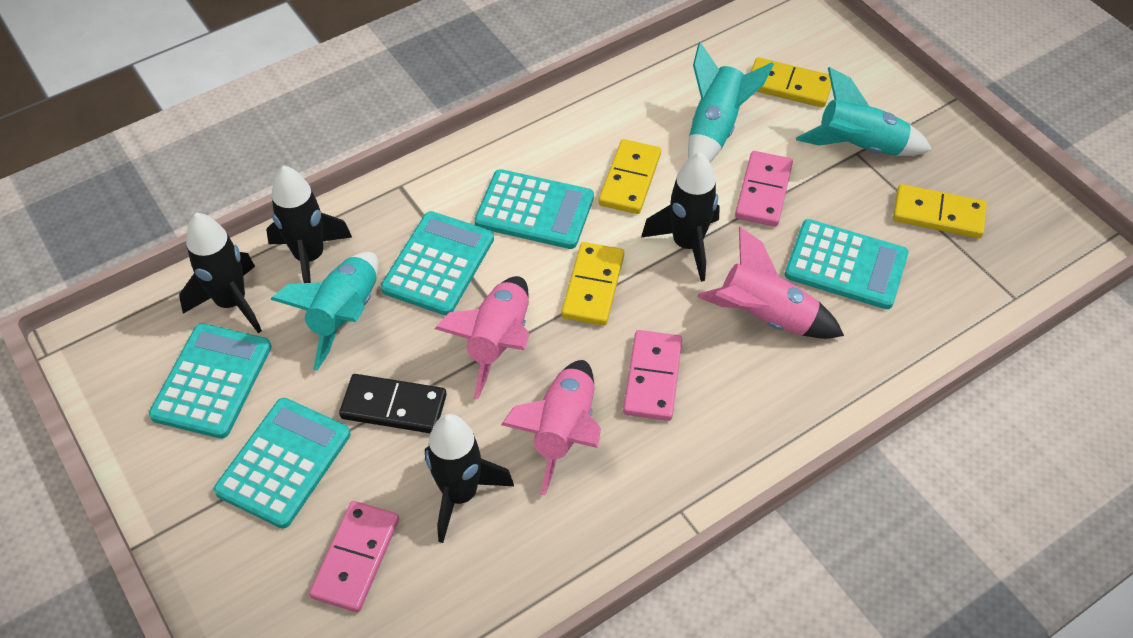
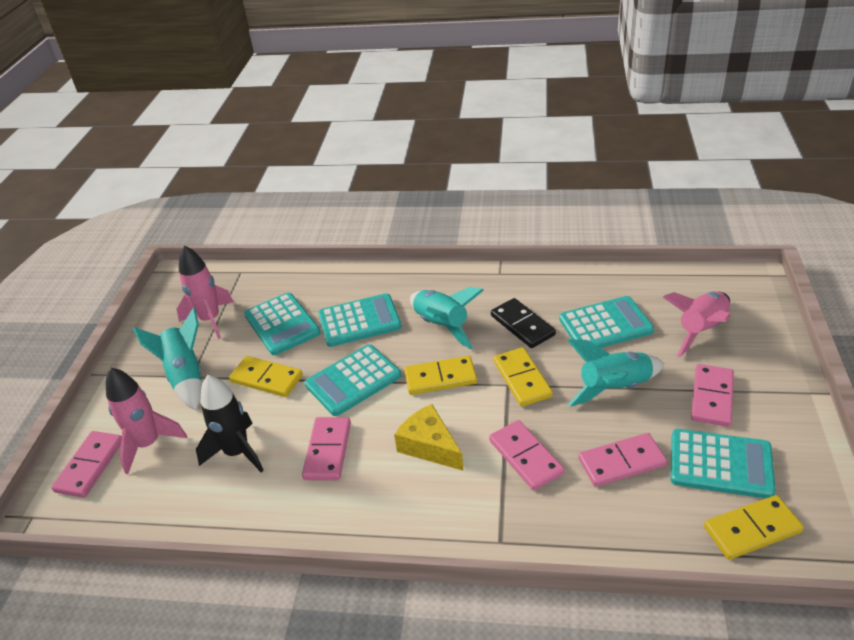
black rocket: [179,213,262,333] [266,165,352,283] [425,414,514,543] [641,152,720,282] = 4 -> [196,375,264,473] = 1
pink domino: [309,501,399,612] [623,330,682,421] [735,151,793,227] = 3 -> [51,431,122,498] [302,417,351,480] [489,420,564,490] [578,433,667,487] [691,364,734,427] = 5
yellow cheese: none = 0 -> [394,404,464,471] = 1

